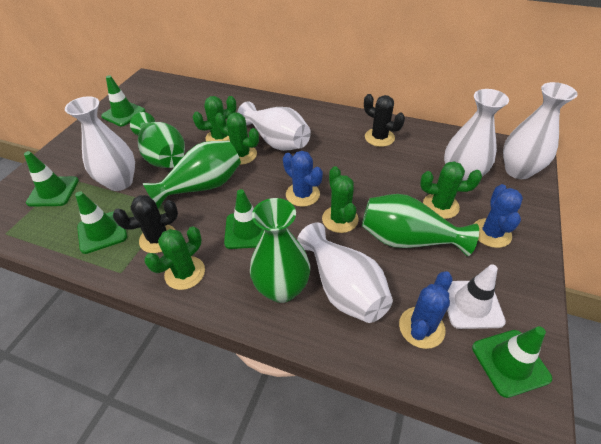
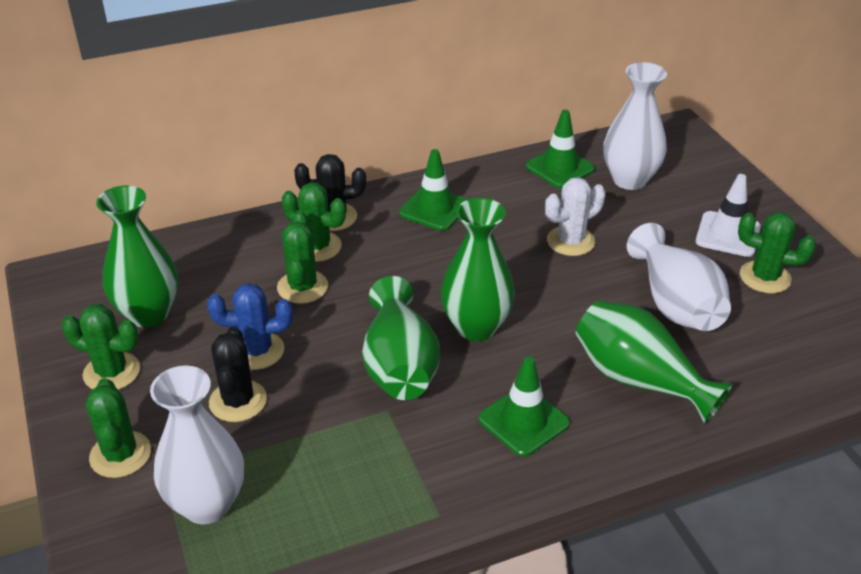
blue cactus: [283,151,323,207] [399,271,452,349] [474,184,523,248] = 3 -> [207,283,293,370] = 1
green traffic cone: [24,151,79,207] [75,191,127,254] [101,75,146,126] [224,189,264,249] [472,326,552,398] = 5 -> [399,149,468,231] [478,356,570,457] [526,110,595,188] = 3
white cactus: none = 0 -> [545,177,606,256] = 1
white vase: [65,96,135,191] [237,101,311,151] [297,222,393,323] [444,89,509,181] [503,82,578,179] = 5 -> [150,366,244,524] [603,62,667,190] [627,223,731,331] = 3

